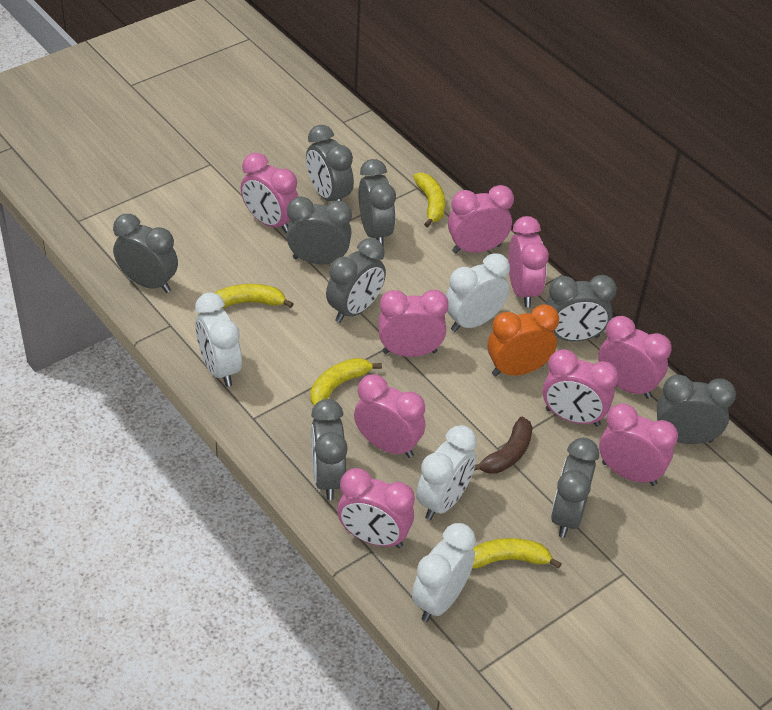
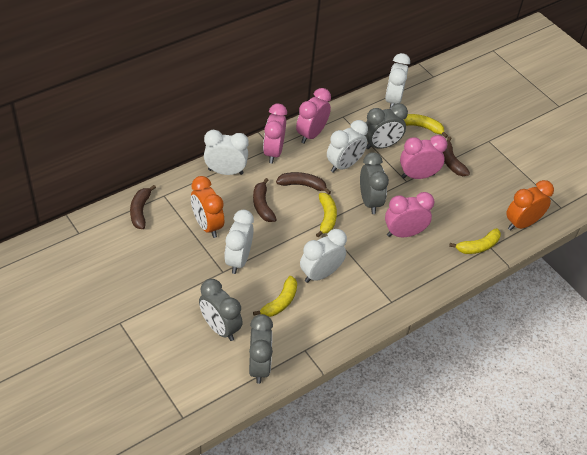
brown banana: [474,416,533,474] = 1 -> [130,185,156,229] [253,178,277,222] [276,172,331,194] [443,136,470,176] = 4
grey clock: [113,214,178,293] [286,196,352,264] [306,125,354,201] [311,399,348,500] [326,238,386,323] [359,159,396,245] [546,275,617,342] [551,438,599,538] [657,375,736,444] = 9 -> [199,279,242,341] [249,314,273,384] [360,152,389,214] [365,103,408,149] = 4
orange clock: [488,304,559,376] = 1 -> [191,176,224,238] [506,180,554,231] = 2
pink clock: [241,153,298,233] [337,468,415,548] [354,374,425,458] [378,290,449,357] [448,185,514,253] [508,216,549,307] [543,349,619,427] [598,316,672,399] [599,403,678,486] = 9 -> [263,104,287,164] [296,88,331,144] [385,192,434,237] [400,135,447,179] = 4
white clock: [195,292,242,387] [412,523,476,622] [416,425,477,520] [446,253,510,332] = 4 -> [204,130,249,175] [224,210,254,274] [300,229,347,283] [327,120,368,173] [385,53,410,109] = 5

